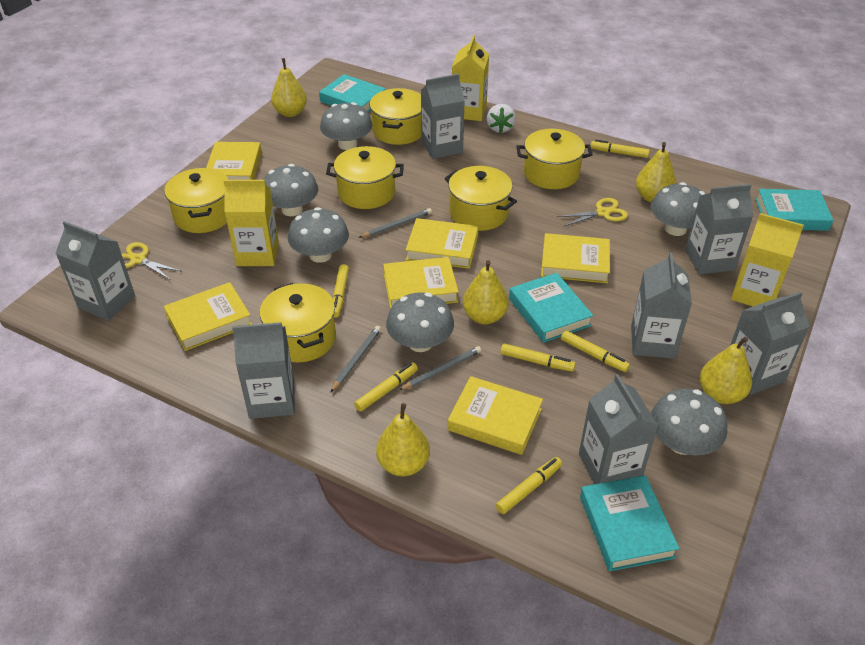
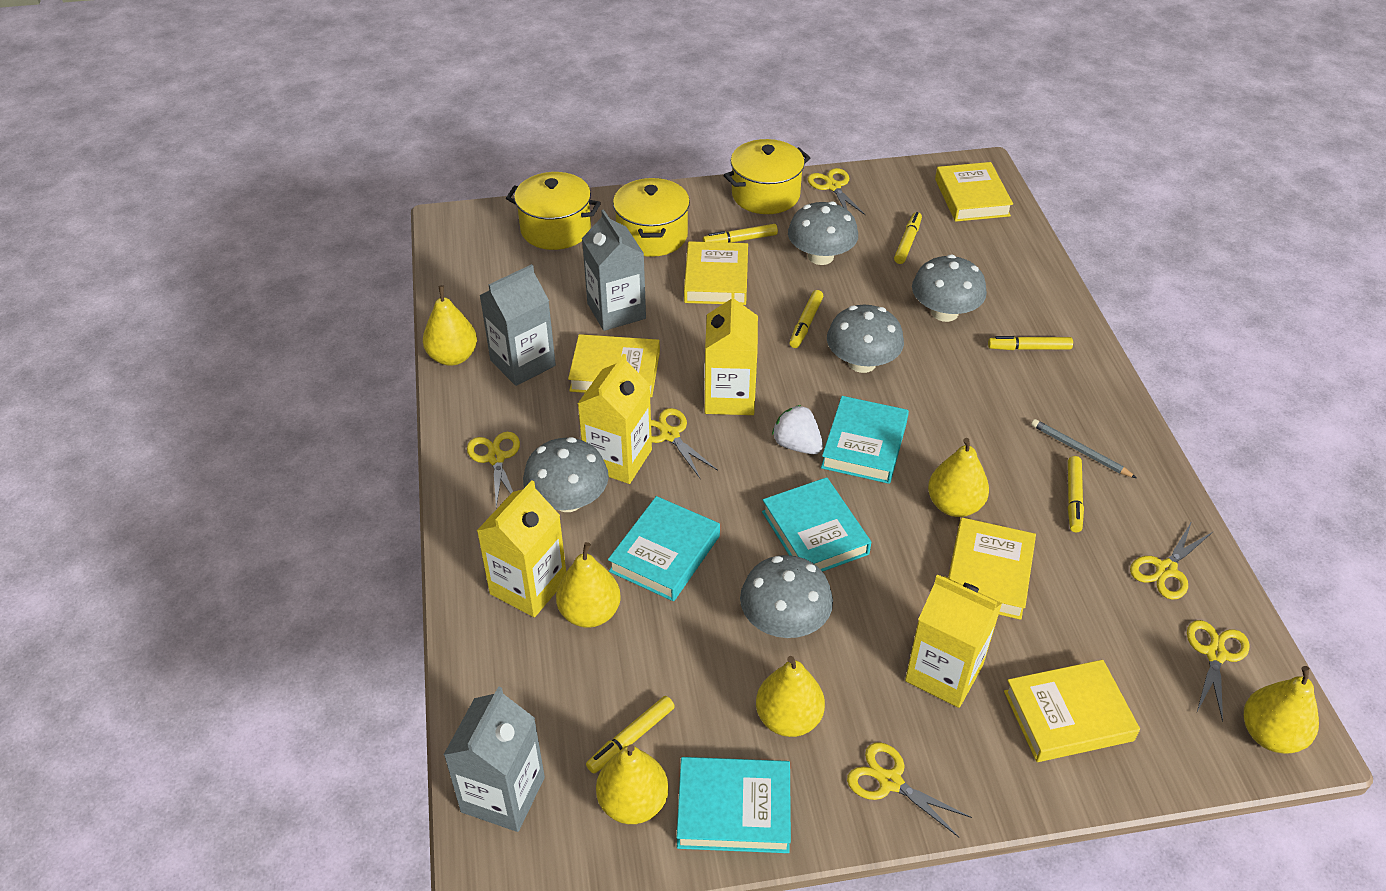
grey carton: [56,221,135,321] [232,322,295,419] [421,74,465,159] [579,374,658,484] [631,252,692,359] [685,184,753,274] [731,292,810,395] = 7 -> [444,686,545,832] [480,264,556,386] [582,210,646,331] = 3
grey mushroom: [263,164,318,216] [288,207,349,263] [320,102,373,150] [386,293,454,352] [651,182,705,236] [651,389,727,455] = 6 -> [523,437,609,512] [740,555,833,638] [788,201,858,265] [827,305,904,373] [912,254,987,322] = 5
grey pencil: [330,326,381,393] [358,208,432,238] [399,346,481,390] = 3 -> [1031,419,1136,478] = 1
yellow book: [164,282,252,351] [206,142,262,180] [383,257,459,309] [406,218,479,269] [448,376,543,455] [541,233,610,283] = 6 -> [568,334,660,397] [684,241,748,305] [935,162,1013,222] [948,517,1036,620] [1004,660,1140,762] = 5
yellow carton: [224,180,279,266] [452,35,489,121] [731,213,804,306] = 3 -> [477,480,566,617] [578,354,652,484] [705,292,758,415] [905,574,1002,708] = 4
yellow pear: [271,58,307,117] [376,403,430,476] [463,260,509,324] [636,142,676,202] [700,337,752,404] = 5 -> [423,285,477,366] [556,542,621,628] [596,745,669,824] [756,656,825,737] [928,438,989,517] [1244,666,1319,753] = 6
yellow pot: [164,168,229,233] [260,283,336,362] [326,146,404,209] [369,88,421,145] [445,166,517,231] [516,129,593,189] = 6 -> [506,172,601,250] [613,178,690,257] [723,139,810,214] = 3
yellow scissors: [122,242,182,280] [557,198,628,227] = 2 -> [467,432,520,507] [651,408,718,478] [807,168,866,215] [847,742,972,837] [1130,521,1213,600] [1187,620,1249,722] = 6

